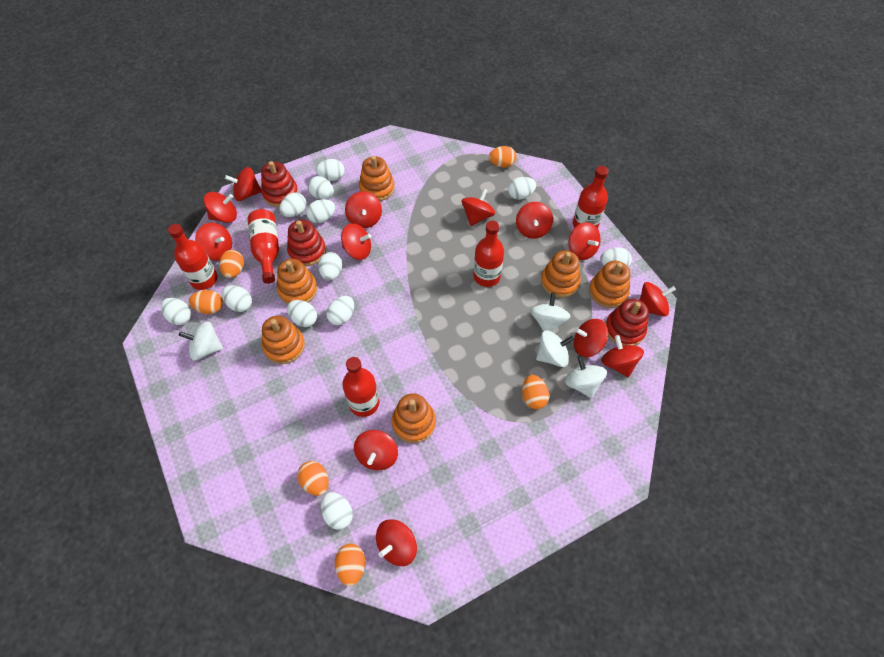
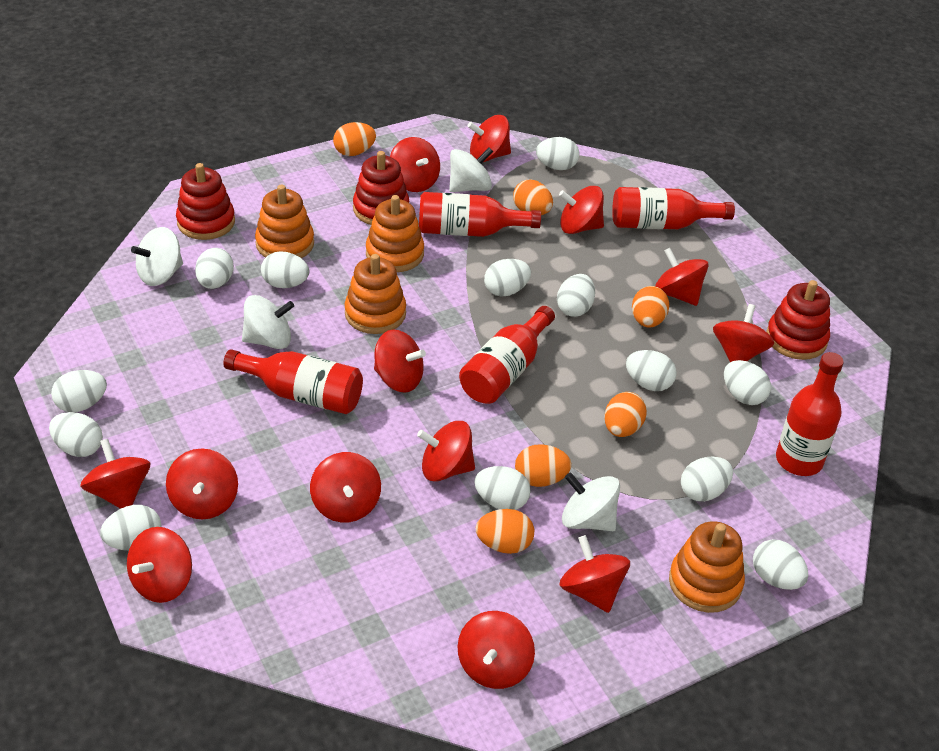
orange stacking toy: [262,316,305,364] [277,259,318,304] [359,156,395,201] [392,393,436,443] [541,250,581,298] [589,261,630,308] = 6 -> [255,185,314,258] [345,254,406,334] [366,195,424,272] [669,521,745,613] = 4
white egg: [161,298,191,325] [222,285,252,312] [279,193,306,217] [287,300,317,327] [306,199,335,223] [308,176,334,199] [316,159,345,181] [318,252,342,281] [321,492,353,530] [326,296,354,325] [508,177,536,200] [600,247,632,267] = 12 -> [49,412,103,457] [51,370,107,412] [100,505,162,551] [195,248,234,289] [261,251,309,288] [474,466,531,510] [484,259,531,296] [536,137,579,170] [557,274,595,317] [626,350,677,391] [681,457,733,502] [724,360,771,405] [753,539,808,590] = 13

